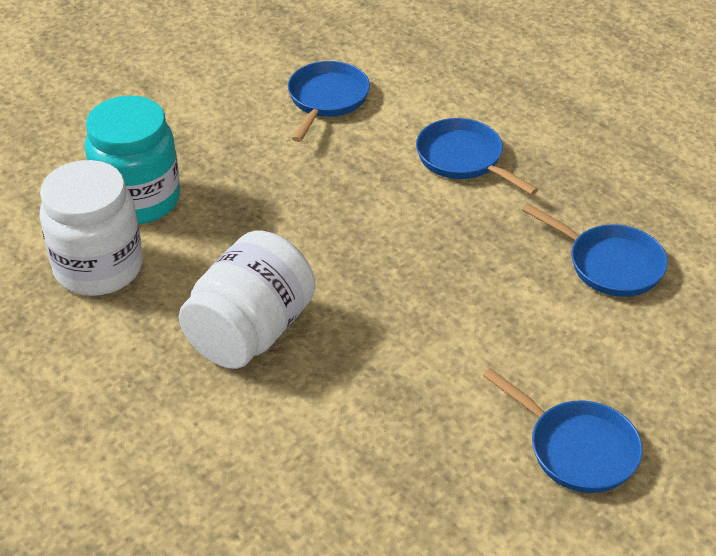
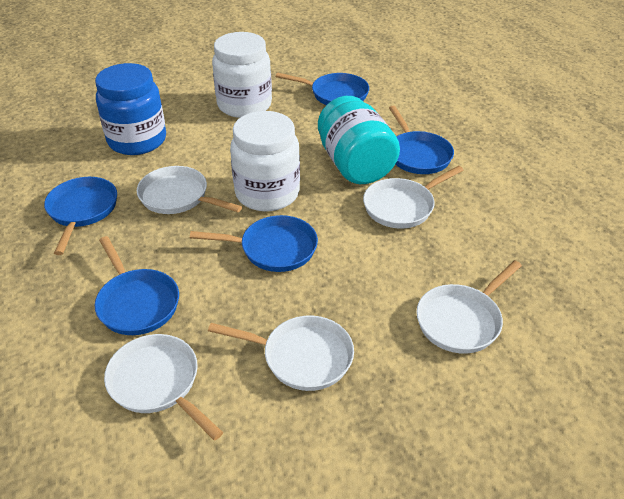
blue jar: none = 0 -> [95,63,166,155] = 1
blue pan: [288,61,370,142] [416,118,538,195] [483,368,643,493] [522,203,668,297] = 4 -> [44,177,117,255] [95,236,179,335] [190,215,318,272] [275,72,369,105] [389,106,454,174] = 5
white pan: none = 0 -> [104,334,223,440] [137,166,242,214] [208,316,354,391] [363,166,463,228] [416,260,522,354] = 5

